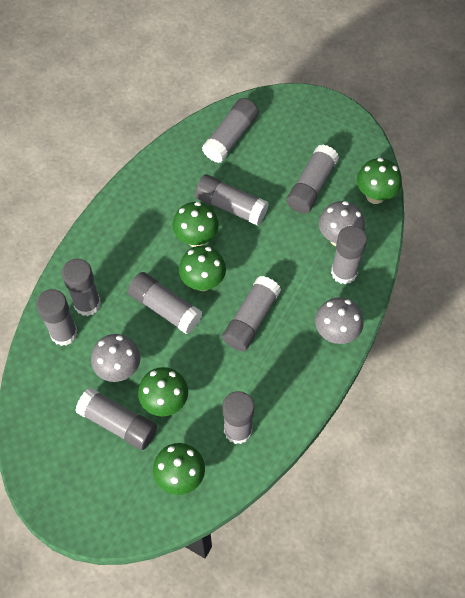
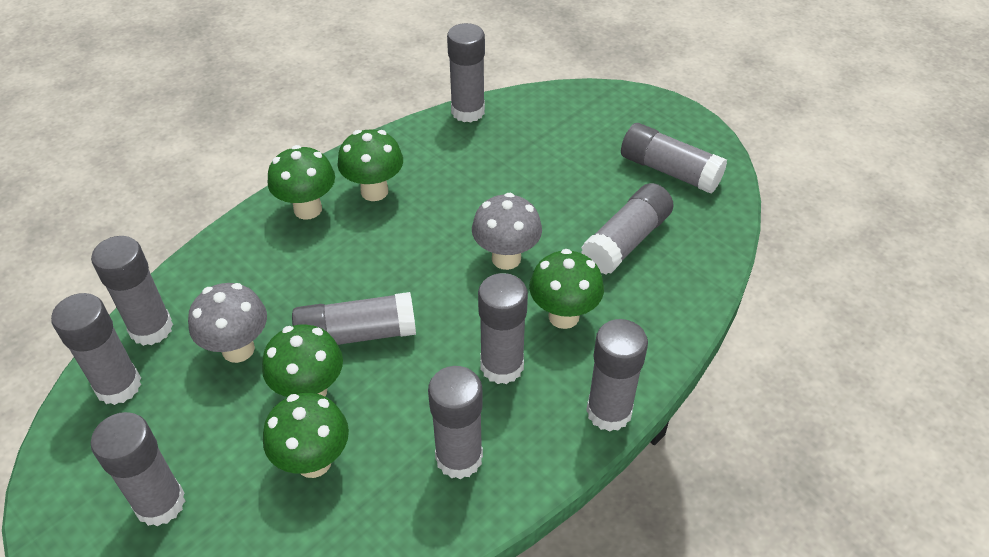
grey mushroom: [91,334,141,382] [315,297,364,344] [319,201,365,246] = 3 -> [188,283,267,363] [472,193,542,270] = 2

